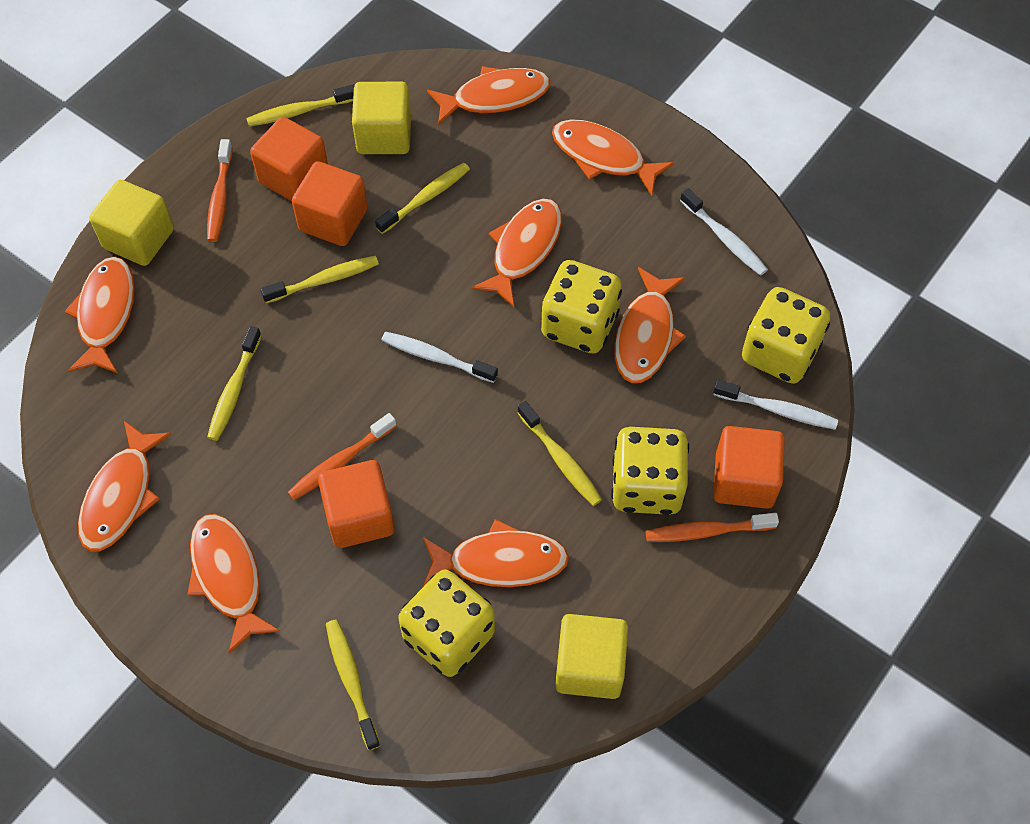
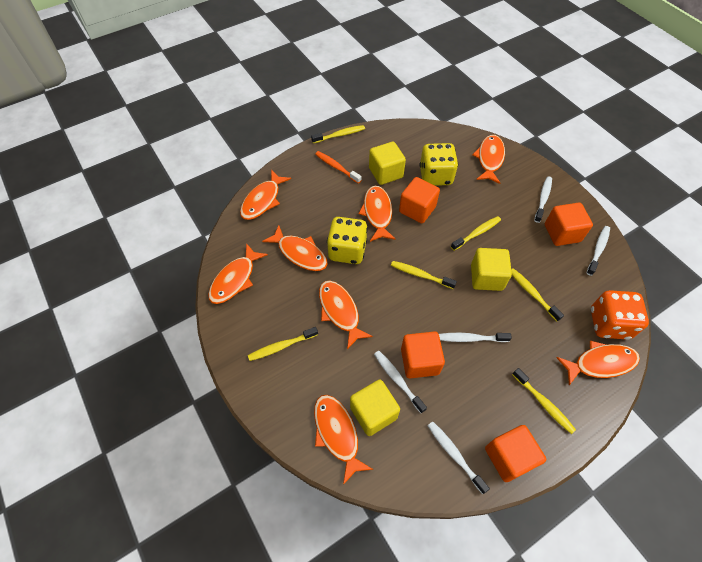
orange dice: none = 0 -> [591,290,649,340] = 1
orange toothbrush: [207,139,233,242] [288,413,397,500] [645,513,779,542] = 3 -> [315,151,362,184] = 1
white toothbrush: [381,332,498,383] [680,188,768,276] [713,380,838,430] = 3 -> [374,351,427,413] [428,421,490,494] [439,332,512,342] [534,176,552,223] [587,226,610,276] = 5
yellow dice: [398,569,495,677] [541,260,622,354] [611,427,689,515] [742,287,830,384] = 4 -> [327,217,368,264] [419,143,458,186] = 2

